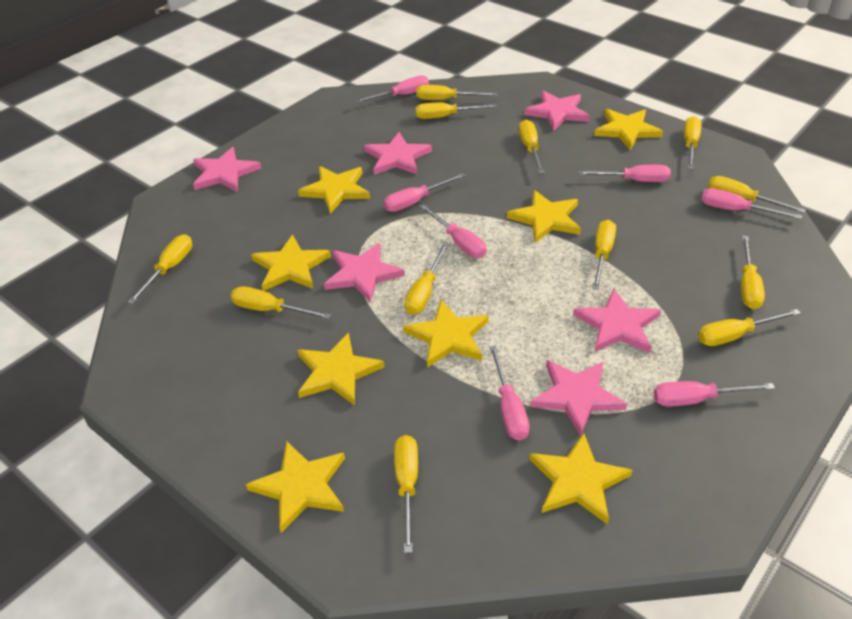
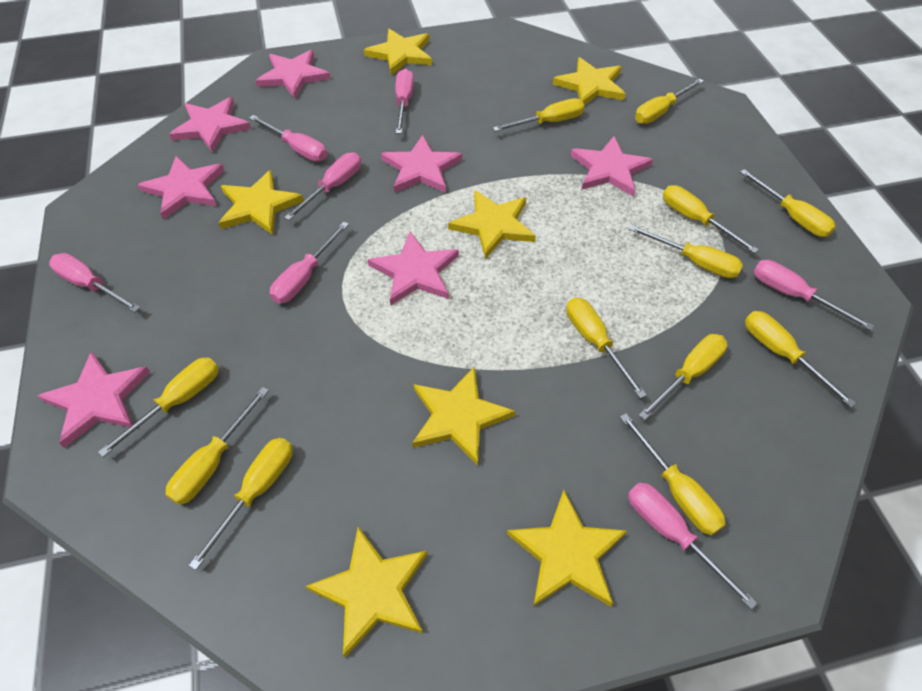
pink star: [193,147,261,192] [324,243,405,302] [364,132,432,175] [524,91,590,131] [530,360,627,436] [573,289,661,353] = 6 -> [37,352,150,448] [138,156,225,220] [169,97,251,153] [255,50,330,99] [368,231,459,306] [381,135,462,193] [570,136,653,197] = 7
yellow star: [246,441,345,533] [251,234,331,291] [297,332,385,406] [298,166,370,213] [403,300,489,368] [507,190,581,243] [529,433,632,524] [594,109,663,150] = 8 -> [219,170,304,235] [306,527,427,658] [364,29,432,75] [412,366,515,465] [448,190,536,259] [507,490,627,607] [553,57,626,105] = 7

